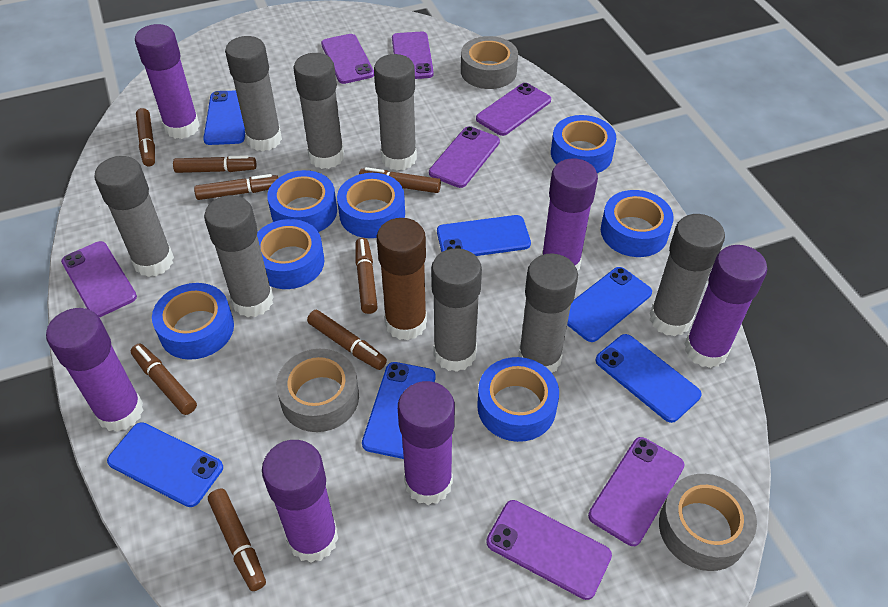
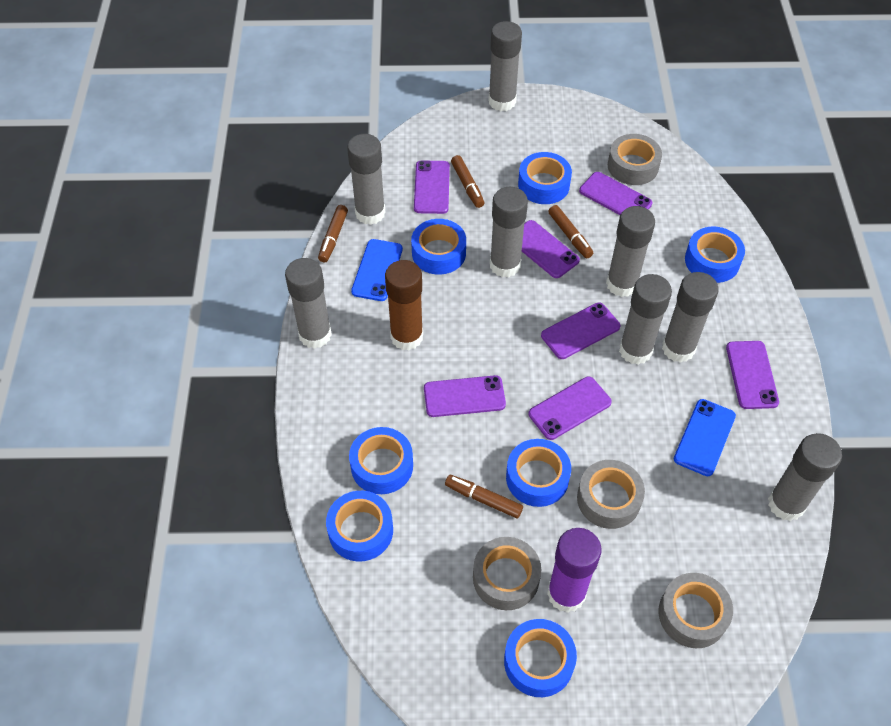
blue phone: [107,422,223,507] [203,90,245,145] [362,362,436,459] [437,215,531,256] [567,267,652,342] [595,334,702,423] = 6 -> [351,239,403,301] [674,399,736,476] = 2
brown marker: [131,343,197,415] [136,108,155,167] [173,155,256,173] [194,174,278,200] [208,488,266,591] [307,310,387,370] [355,238,378,314] [359,167,441,193] = 8 -> [318,205,348,262] [445,475,523,518] [451,155,484,208] [548,205,593,258] = 4
grey tape: [276,349,359,432] [461,36,518,89] [659,474,757,571] = 3 -> [473,537,541,610] [577,460,645,529] [608,134,662,185] [658,573,733,648] = 4
purple glue stick: [46,308,144,432] [135,24,200,139] [262,440,338,563] [398,381,455,505] [542,158,598,271] [685,245,767,368] = 6 -> [547,528,602,613] = 1

